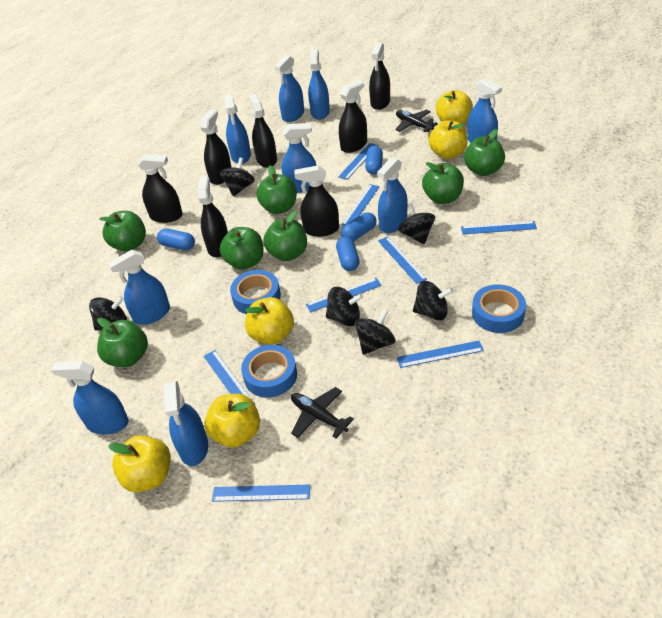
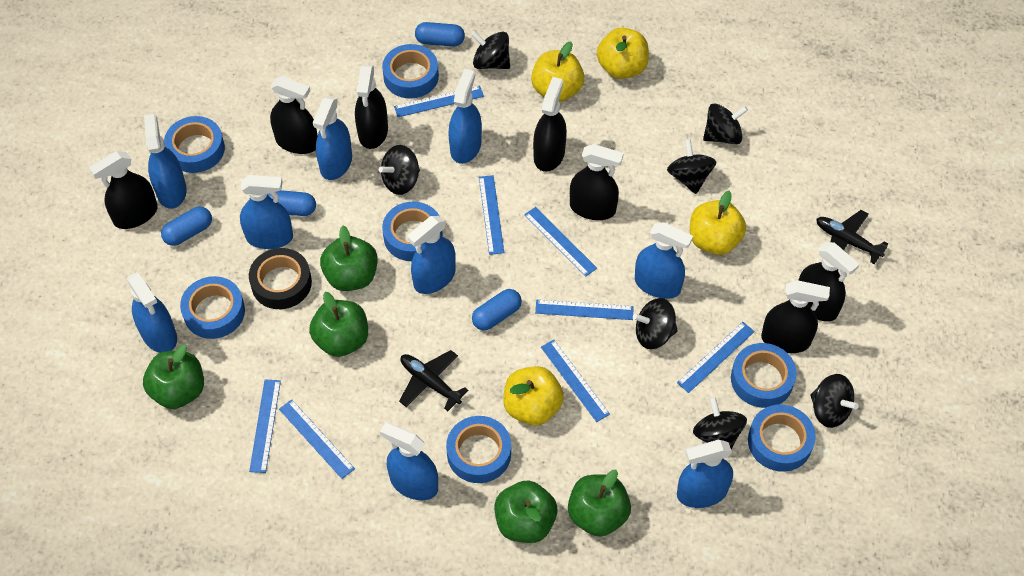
black spinning top: [89,296,127,331] [220,157,255,196] [326,287,363,326] [355,309,395,355] [398,203,435,244] [413,281,453,321] = 6 -> [379,145,420,195] [471,31,510,69] [633,298,678,349] [667,139,716,194] [693,397,747,450] [703,103,748,144] [810,374,859,428] = 7
black tape: none = 0 -> [249,248,312,309] = 1
blue tape: [230,270,281,314] [241,345,297,398] [472,284,526,333] = 3 -> [164,116,225,173] [180,276,245,339] [382,44,439,98] [382,202,443,261] [446,416,511,483] [731,343,797,408] [748,405,816,472] = 7
green apple: [97,318,148,367] [99,211,146,251] [220,227,264,270] [256,165,297,214] [263,211,307,261] [422,162,464,204] [464,129,505,176] = 7 -> [143,344,204,409] [309,292,368,357] [320,226,378,291] [494,481,557,543] [568,470,631,537] = 5
yellow apple: [108,435,171,492] [204,394,260,448] [245,297,294,345] [429,120,468,159] [436,90,473,124] = 5 -> [503,366,564,425] [531,41,585,102] [597,27,649,79] [690,191,746,255] = 4

